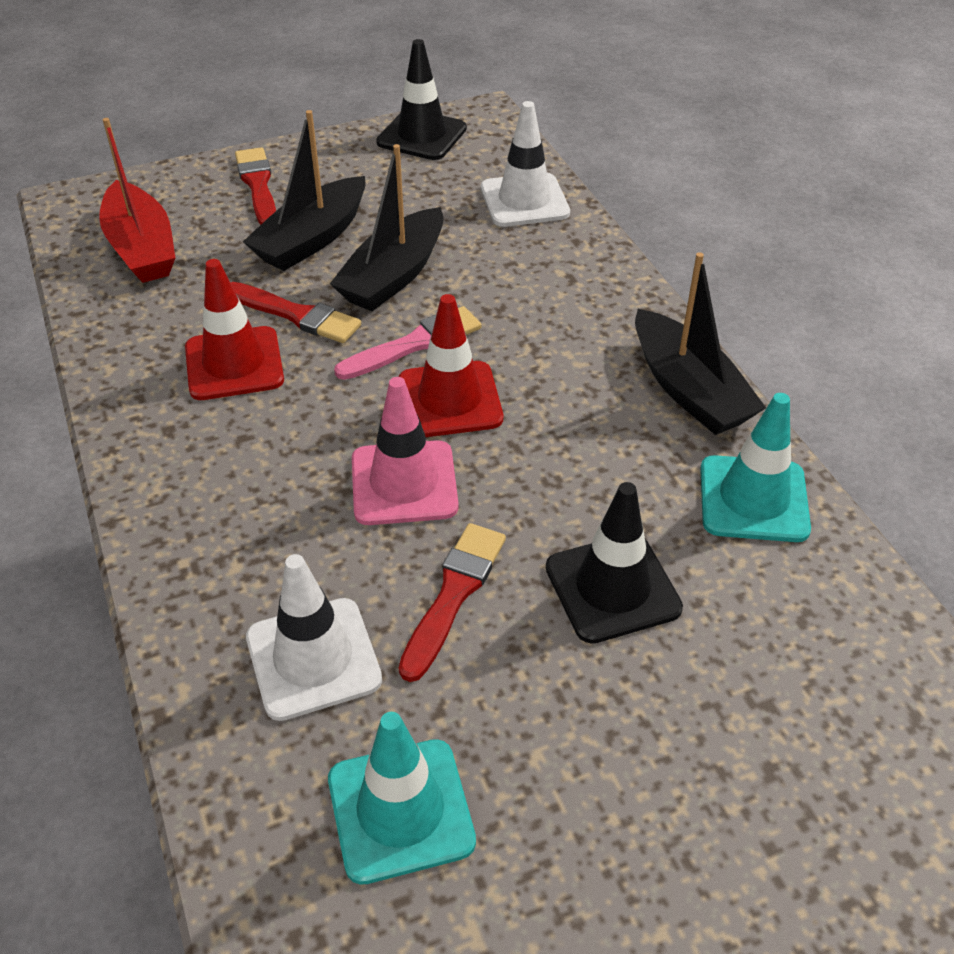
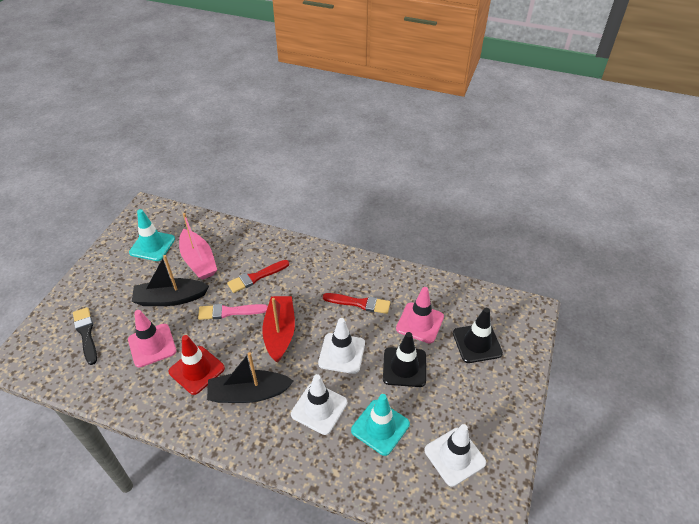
black boat: [243,110,366,271] [330,144,444,311] [635,252,766,435] = 3 -> [132,255,209,306] [207,352,293,403] = 2
black brush: none = 0 -> [73,307,97,365] = 1
pink boat: none = 0 -> [179,213,217,280] = 1
pink traffic cone: [352,377,459,525] = 1 -> [128,310,176,368] [396,287,444,344] = 2
red brush: [230,282,361,343] [235,147,276,225] [399,523,506,682] = 3 -> [227,260,289,293] [323,293,390,314] = 2
red traffic cone: [185,259,284,400] [399,294,503,437] = 2 -> [169,335,225,395] = 1
white traffic cone: [246,554,382,721] [481,101,570,227] = 2 -> [291,374,347,435] [318,318,365,374] [425,424,486,486] = 3

